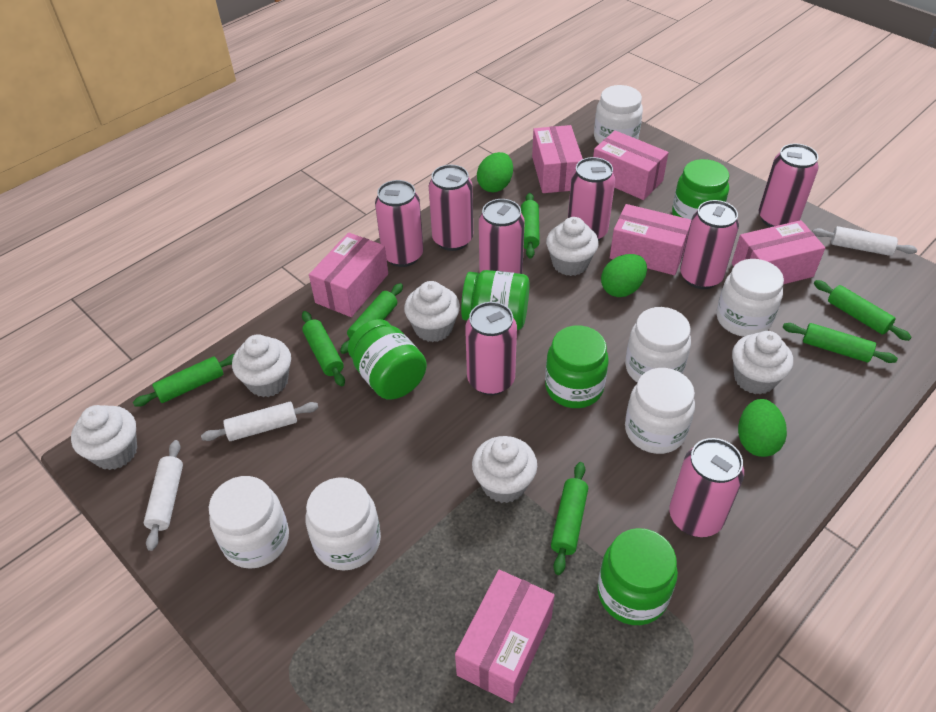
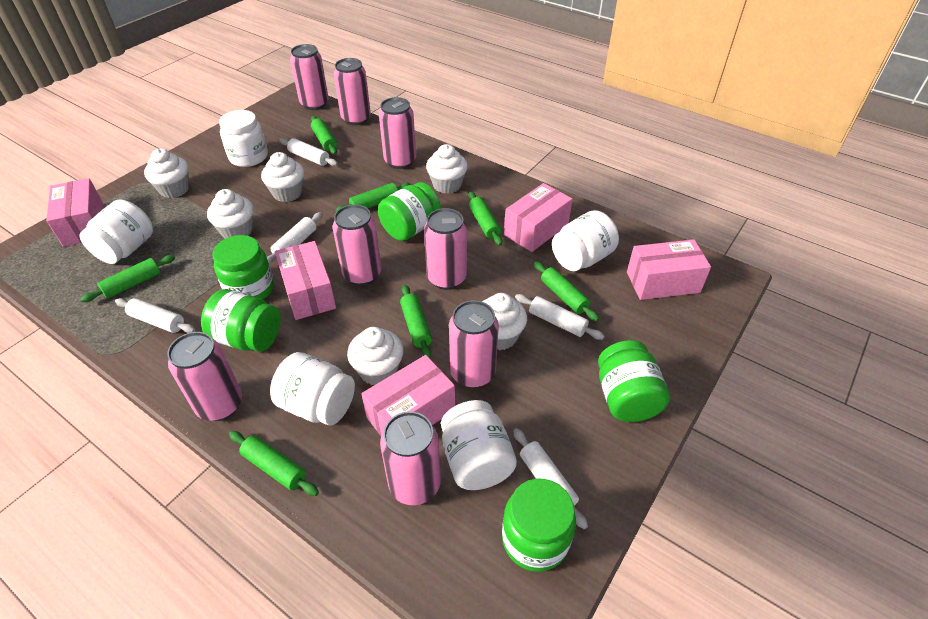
green egg: [477,152,513,192] [601,254,647,297] [738,399,787,457] = 3 -> none = 0
pink box: [309,232,388,317] [455,570,555,703] [532,125,583,193] [593,130,669,200] [610,204,691,275] [732,220,825,284] = 6 -> [46,178,104,247] [275,241,336,320] [362,355,455,436] [504,183,573,252] [627,239,711,300] = 5
white jar: [209,476,289,569] [305,477,381,571] [594,85,643,144] [625,307,691,382] [625,368,695,454] [716,259,784,337] = 6 -> [80,200,153,264] [219,110,268,167] [270,352,355,426] [441,400,517,490] [552,210,619,271] = 5
white rolling pin: [144,440,183,551] [201,402,319,441] [812,226,917,256] = 3 -> [115,298,195,333] [267,212,323,265] [280,138,338,166] [513,428,588,529] [515,294,605,340] = 5

